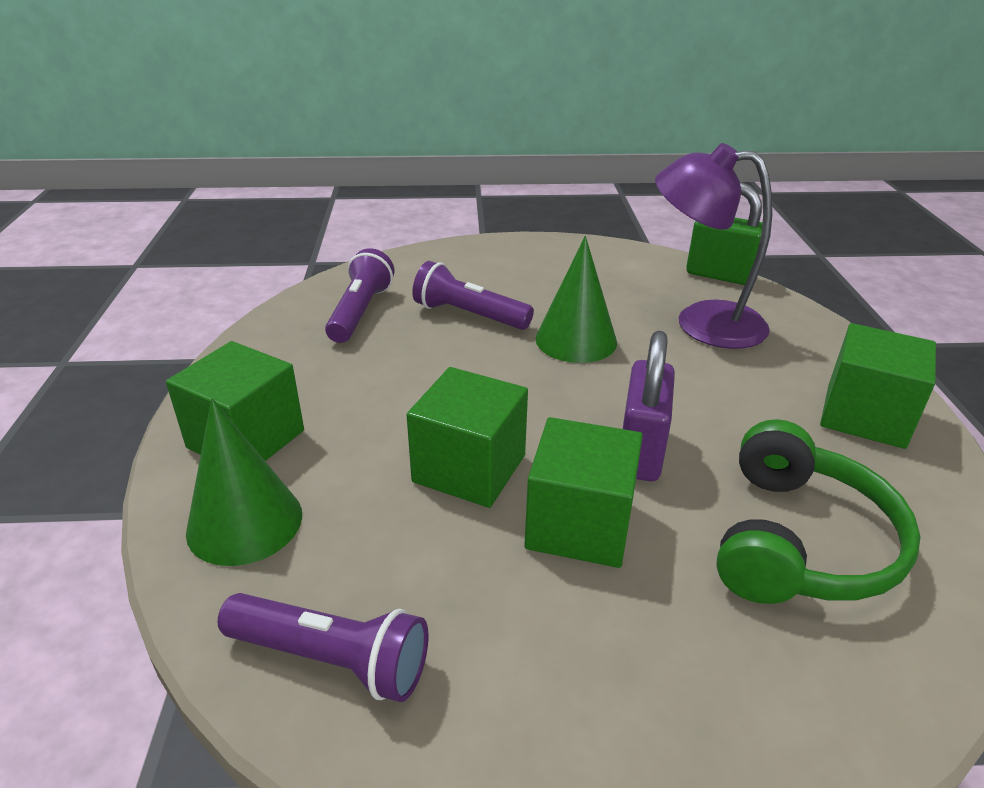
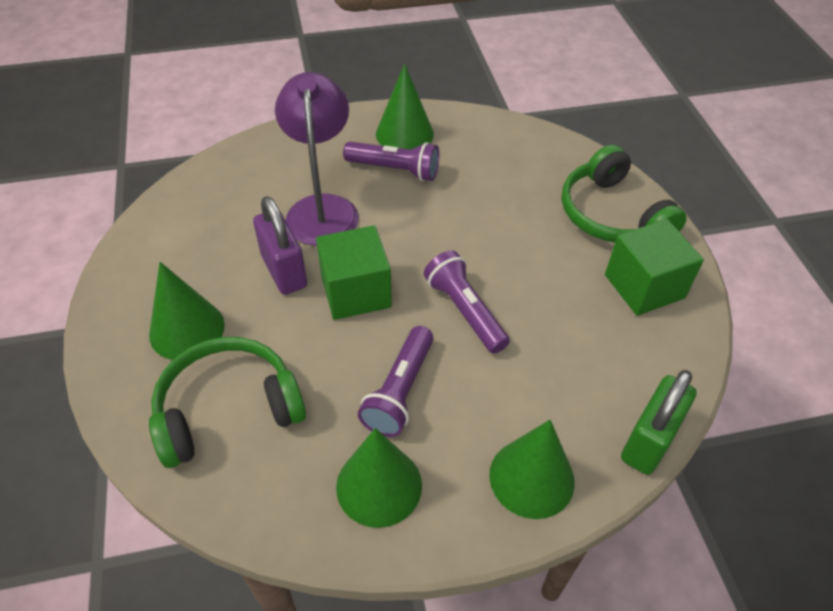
green cone: [186,398,302,566] [535,236,617,363] = 2 -> [149,262,225,360] [336,428,422,528] [376,63,434,150] [489,420,575,519] = 4
green cube: [166,341,304,461] [407,367,528,508] [524,417,643,568] [820,323,936,449] = 4 -> [316,225,392,320] [605,219,704,316] = 2
green headphones: [716,419,921,604] = 1 -> [149,337,306,468] [562,145,687,242] = 2

